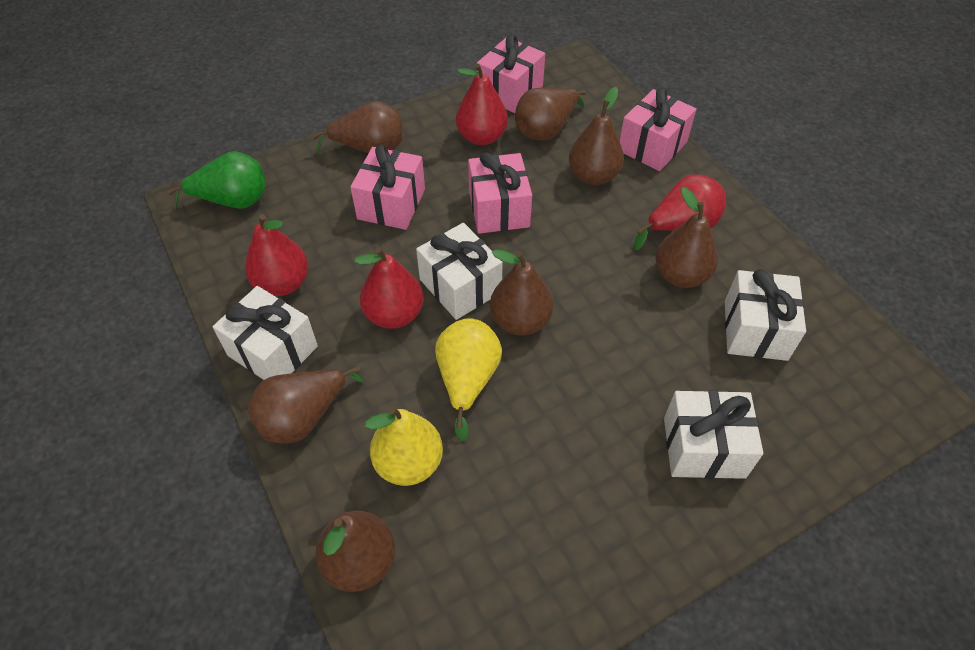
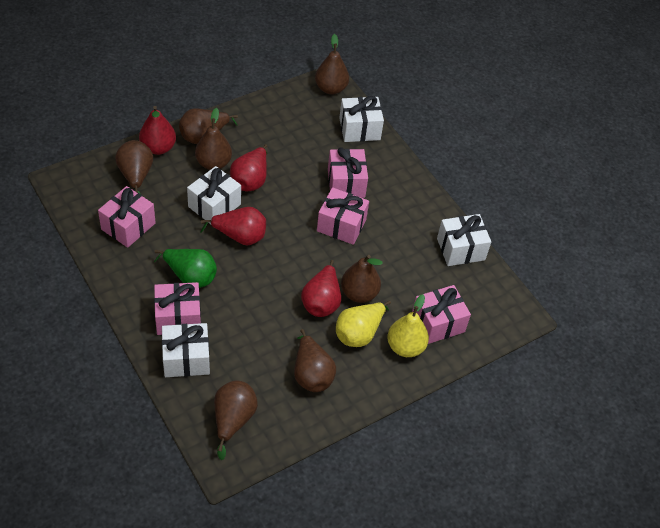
pink gift: [350,144,425,230] [468,152,532,234] [477,34,545,113] [620,88,697,171] = 4 -> [98,186,156,248] [154,282,201,335] [317,187,369,245] [328,147,368,198] [412,285,471,344] = 5

